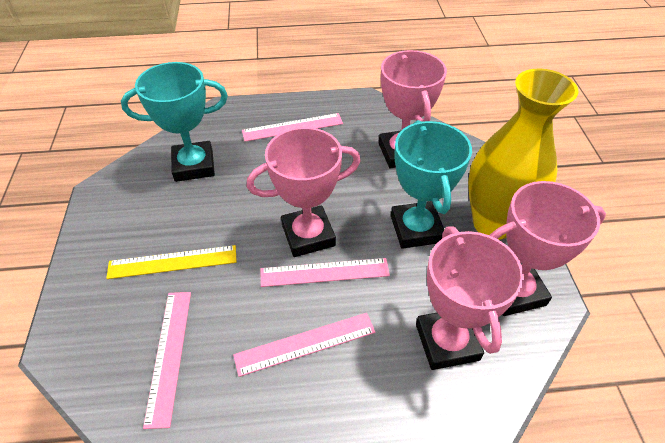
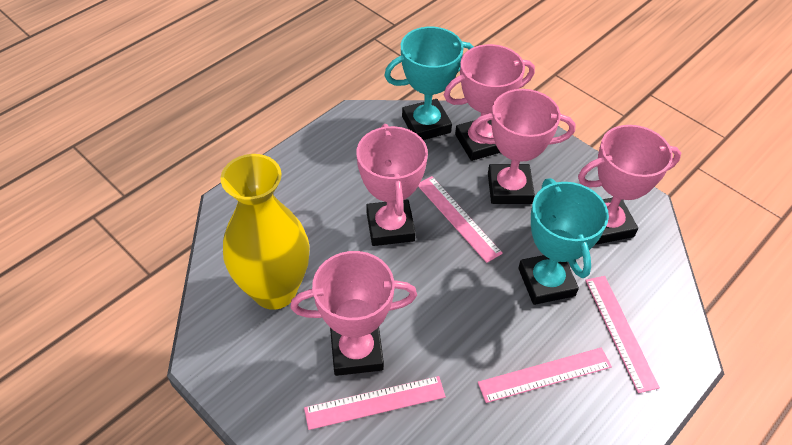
pink trophy: [247,127,361,257] [379,50,447,168] [416,226,524,370] [490,181,606,316] = 4 -> [290,251,417,376] [356,124,428,246] [444,44,535,161] [470,89,576,204] [578,125,681,245] = 5
yellow ruler: [106,245,237,279] = 1 -> none = 0

